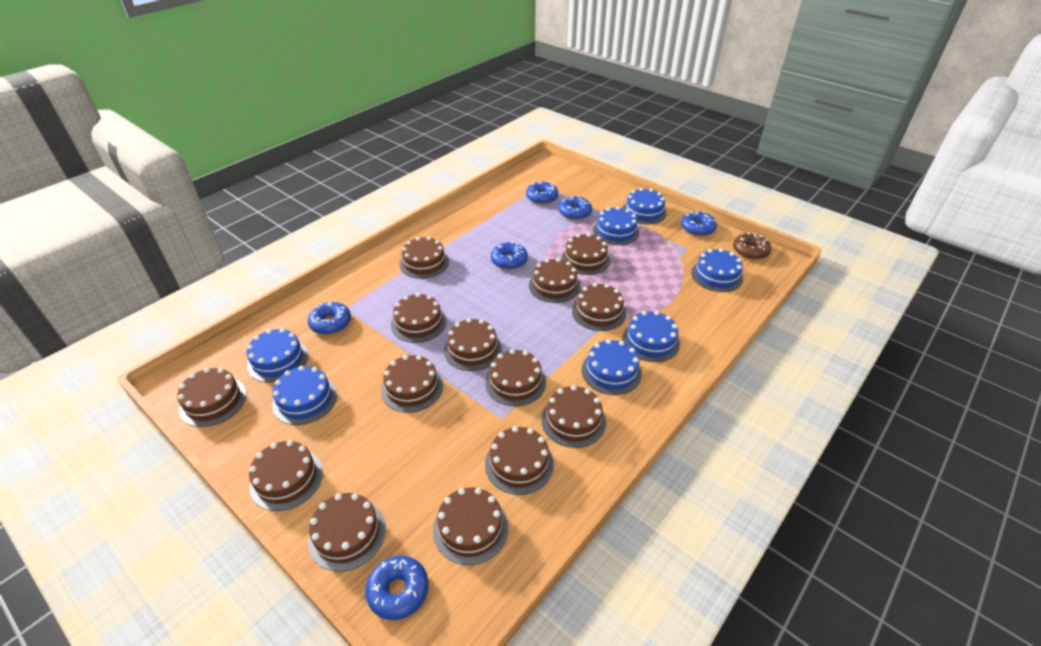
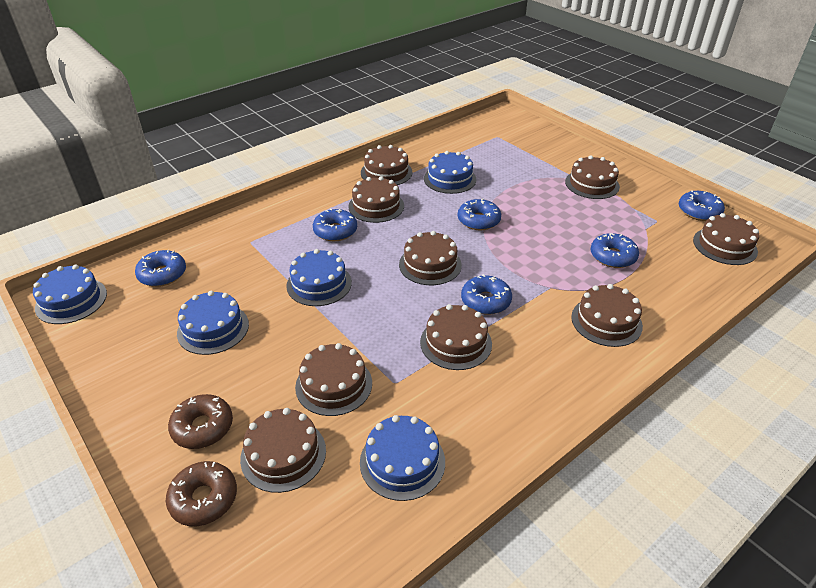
blue cake: [246,328,308,383] [272,366,337,425] [582,339,642,395] [593,206,639,245] [622,188,667,224] [622,311,680,362] [691,248,743,292] = 7 -> [33,264,107,324] [177,291,249,355] [286,249,352,306] [360,415,445,501] [424,151,476,194] = 5
brown cake: [177,368,246,427] [249,440,323,511] [308,493,386,572] [381,355,443,412] [391,293,447,343] [399,237,449,279] [433,487,508,565] [444,318,502,371] [485,349,546,406] [485,426,554,495] [529,258,580,303] [541,385,606,448] [561,233,610,275] [572,283,626,331] = 14 -> [240,408,326,493] [295,343,372,416] [348,176,404,223] [361,145,412,185] [399,231,462,285] [420,304,492,370] [565,155,620,199] [571,284,643,347] [693,213,759,265] = 9
brown donut: [733,232,771,260] = 1 -> [166,461,237,526] [168,394,233,449] = 2

